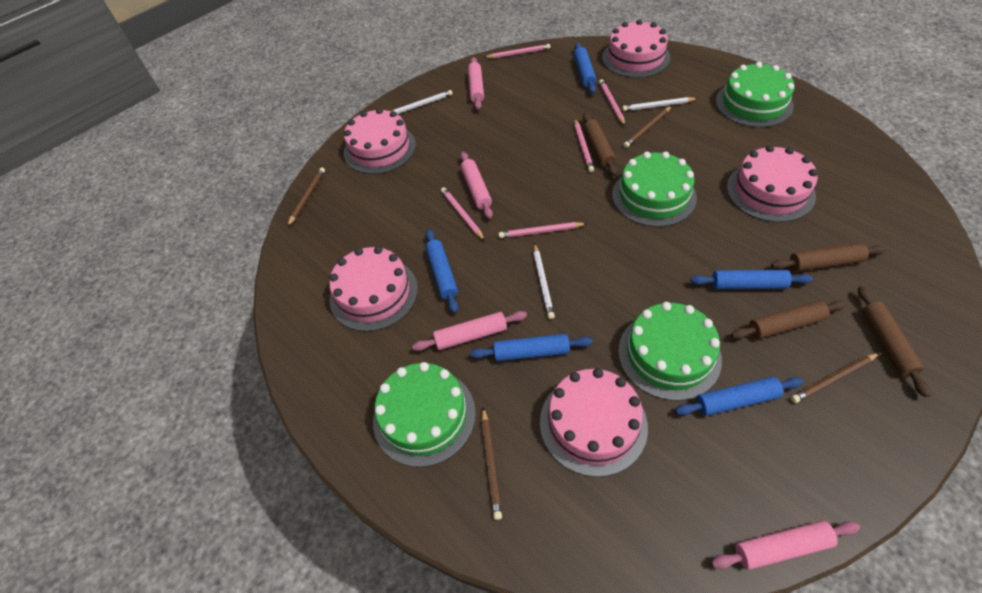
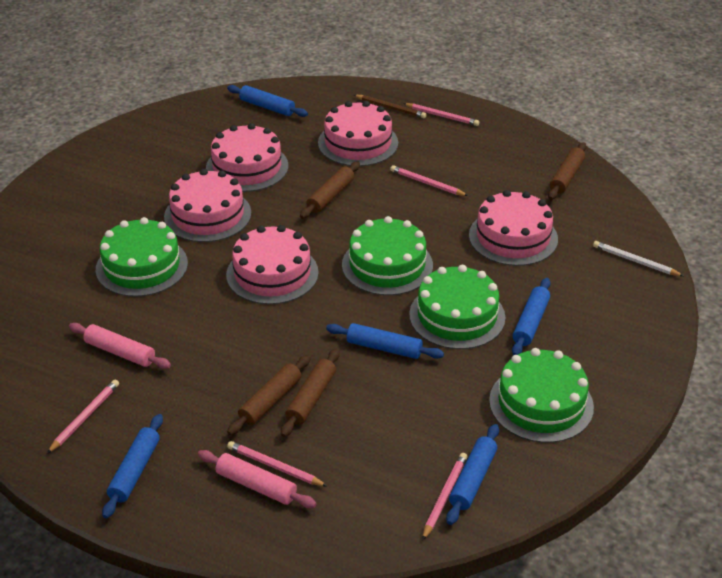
brown pencil: [287,168,325,227] [481,407,502,520] [623,106,672,148] [790,353,879,403] = 4 -> [354,95,427,118] = 1
pink rolling pin: [412,311,527,351] [460,152,493,219] [468,57,484,110] [711,521,860,570] = 4 -> [69,323,171,369] [198,450,316,508] = 2
white pencil: [391,90,453,114] [533,243,555,319] [622,97,698,111] = 3 -> [593,241,684,276] = 1

